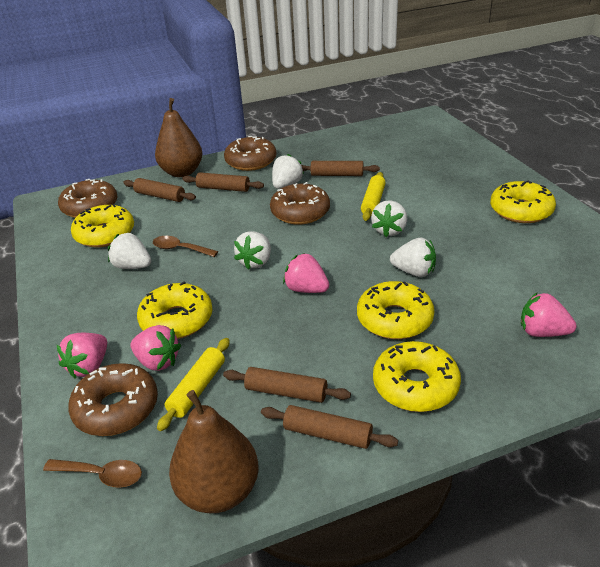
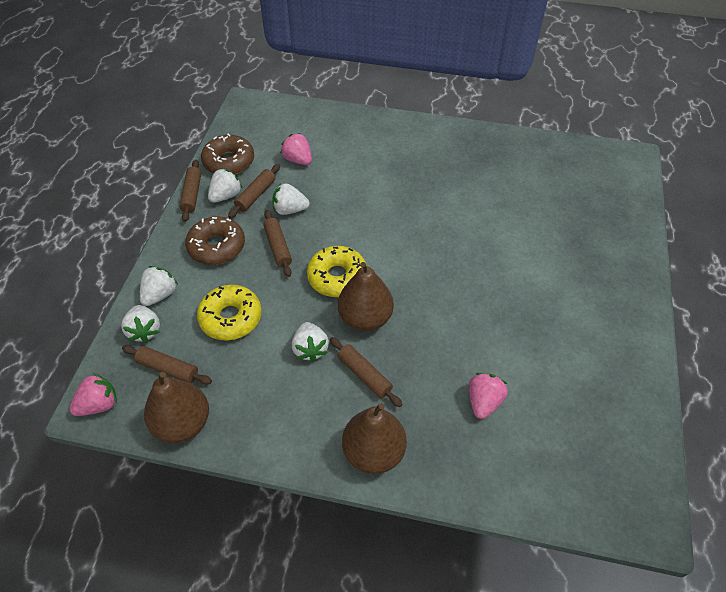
brown donut: [58,179,118,218] [68,363,158,436] [224,136,276,171] [270,182,330,224] = 4 -> [185,216,245,265] [201,134,254,175] = 2
brown pear: [155,98,202,177] [169,390,259,513] = 2 -> [144,372,209,443] [338,262,394,331] [342,403,407,474] = 3
brown spoon: [43,459,142,488] [153,236,218,257] = 2 -> none = 0
pink strawberry: [57,333,107,378] [130,325,181,371] [283,253,329,293] [521,293,577,337] = 4 -> [69,373,117,416] [281,133,312,165] [469,373,508,419] = 3
yellow donut: [71,204,134,247] [137,282,213,339] [357,281,435,339] [373,341,461,412] [490,180,556,223] = 5 -> [197,285,262,341] [307,246,367,297] = 2
yellow rolling pin: [157,338,230,431] [361,172,386,221] = 2 -> none = 0

